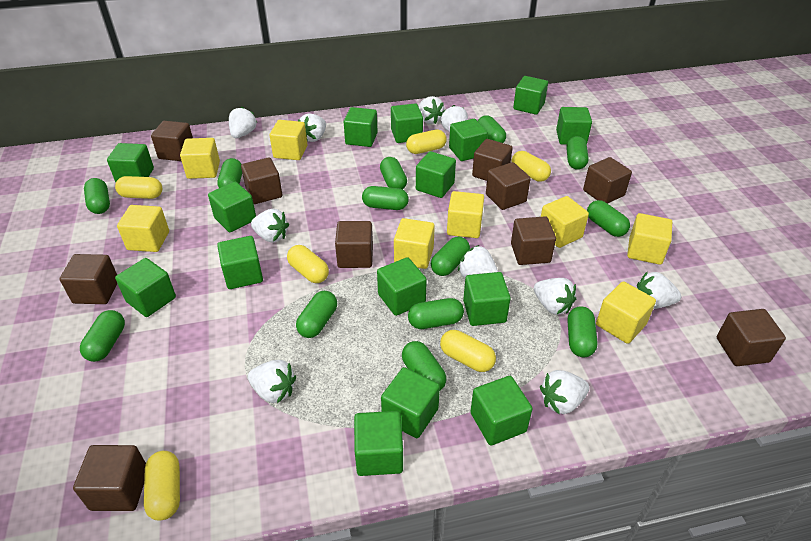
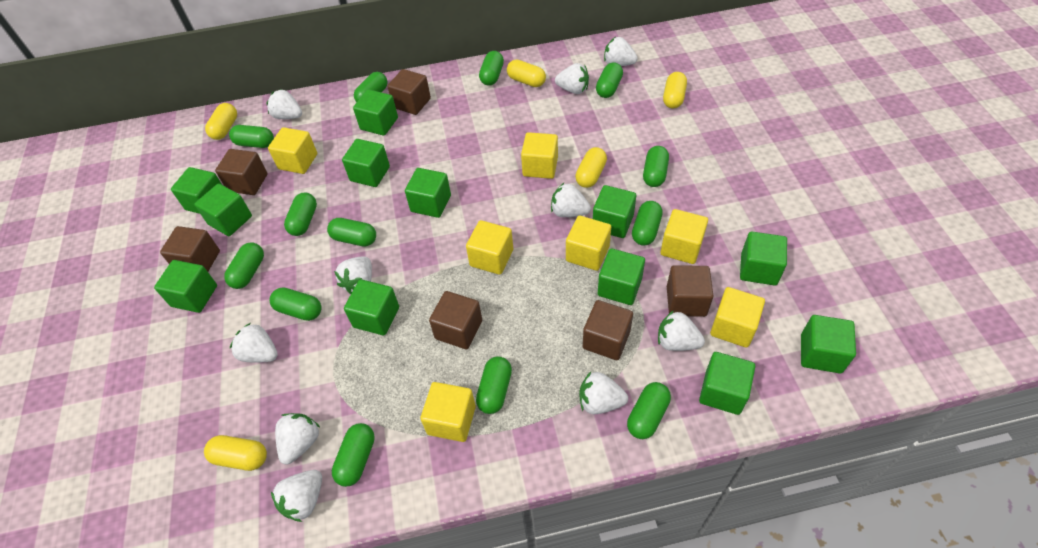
brown cube: [60,254,117,304] [73,445,146,511] [151,121,193,161] [241,157,282,204] [335,221,373,268] [472,139,513,181] [486,162,531,210] [511,216,556,265] [583,157,632,204] [717,309,786,366] = 10 -> [160,226,220,271] [215,149,268,195] [387,69,431,115] [429,291,482,349] [583,300,633,360] [667,265,713,317] = 6
green cube: [107,143,154,182] [115,258,176,317] [208,182,256,232] [217,236,263,289] [344,107,378,147] [354,411,403,476] [377,257,427,316] [381,367,440,438] [391,103,423,143] [416,151,456,198] [449,119,488,161] [463,272,511,326] [470,376,532,446] [513,76,548,115] [556,107,592,145] = 15 -> [154,260,217,313] [171,167,221,214] [194,183,252,236] [342,139,390,187] [344,279,399,335] [353,89,398,136] [405,168,451,218] [593,185,636,238] [598,248,645,305] [699,352,756,415] [740,232,787,286] [801,315,856,373] = 12
yellow capsule: [115,176,162,199] [144,451,180,520] [287,245,329,283] [406,130,447,154] [440,330,496,372] [511,151,551,182] = 6 -> [204,435,267,471] [205,103,237,140] [507,59,546,87] [575,147,607,188] [663,72,687,108] = 5
yellow cube: [117,205,169,252] [180,138,220,179] [269,120,307,160] [394,218,435,269] [447,191,484,238] [541,196,589,248] [596,281,656,344] [627,213,672,265] = 8 -> [268,127,317,174] [420,382,476,442] [466,220,513,275] [521,132,558,179] [566,216,611,271] [660,209,708,264] [710,287,765,348] = 7

